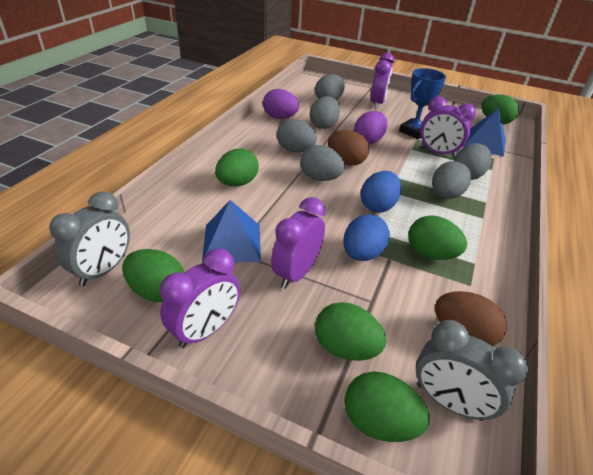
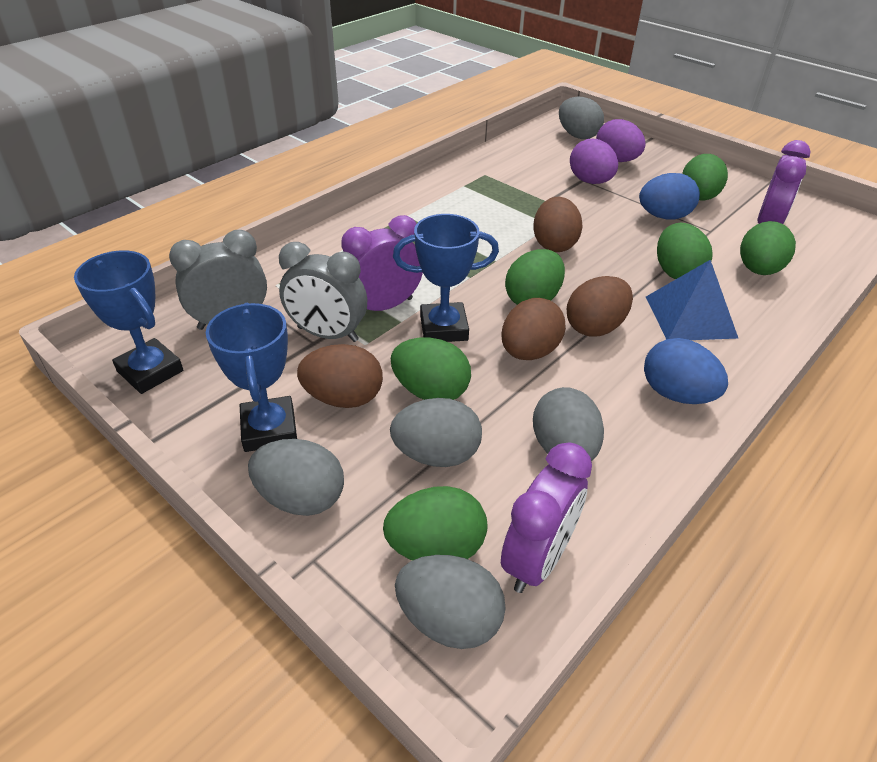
blue pyramid: [202,200,261,263] [463,109,506,157] = 2 -> [646,260,739,340] = 1
blue trophy: [399,68,446,139] = 1 -> [74,250,183,394] [206,303,297,452] [393,214,499,342] = 3
brown egg: [328,130,369,165] [435,291,507,346] = 2 -> [297,344,383,408] [502,298,566,360] [533,197,583,252] [567,276,633,337] = 4
grey egg: [277,119,317,153] [300,145,345,181] [310,96,340,129] [315,74,345,100] [432,161,471,199] [454,143,491,180] = 6 -> [248,439,344,516] [390,398,482,467] [395,555,506,649] [533,387,604,462] [559,97,604,139] = 5
purple clock: [160,249,240,348] [271,197,326,289] [371,53,394,109] [420,96,476,158] = 4 -> [341,215,423,311] [501,442,592,593] [758,140,811,224] = 3

